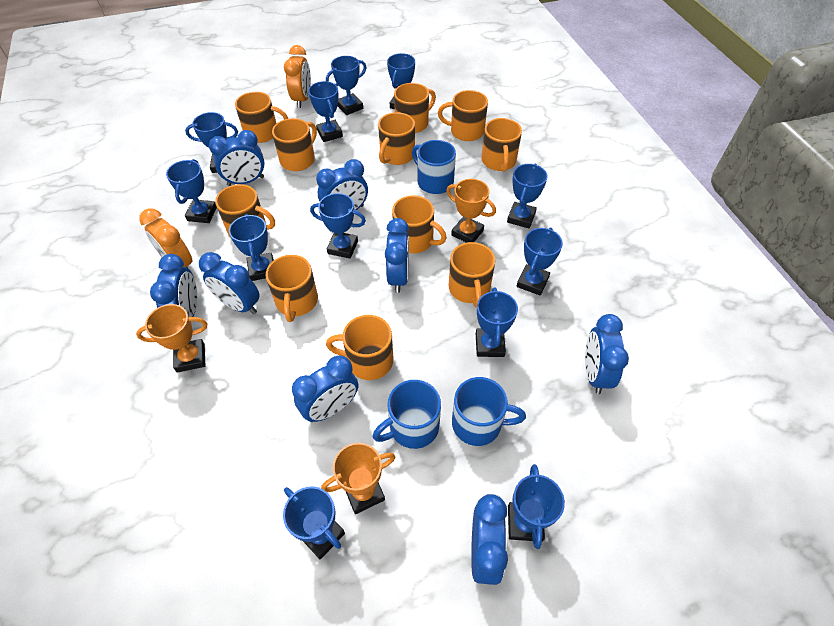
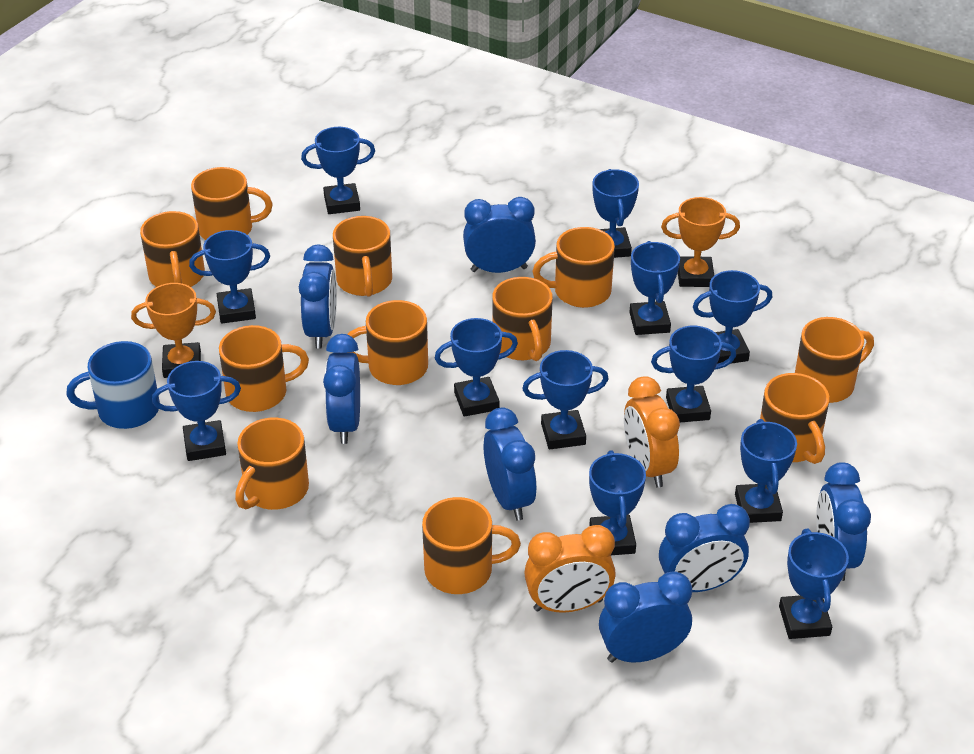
blue clock: [150,254,197,317] [199,252,259,314] [209,130,264,186] [292,355,358,422] [316,159,368,210] [385,218,409,293] [471,494,508,585] [585,314,629,394] = 8 -> [299,244,337,348] [323,334,360,444] [463,197,536,273] [484,407,537,521] [599,571,692,663] [659,504,750,592] [816,462,871,581] = 7
blue mug: [373,380,441,449] [412,140,456,194] [452,377,526,446] = 3 -> [66,341,160,429] = 1
orange trophy: [136,304,207,373] [321,443,395,514] [446,179,496,243] = 3 -> [131,283,216,378] [661,197,740,287] = 2

